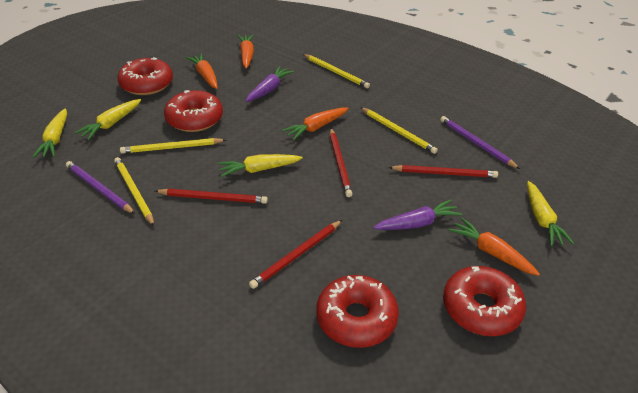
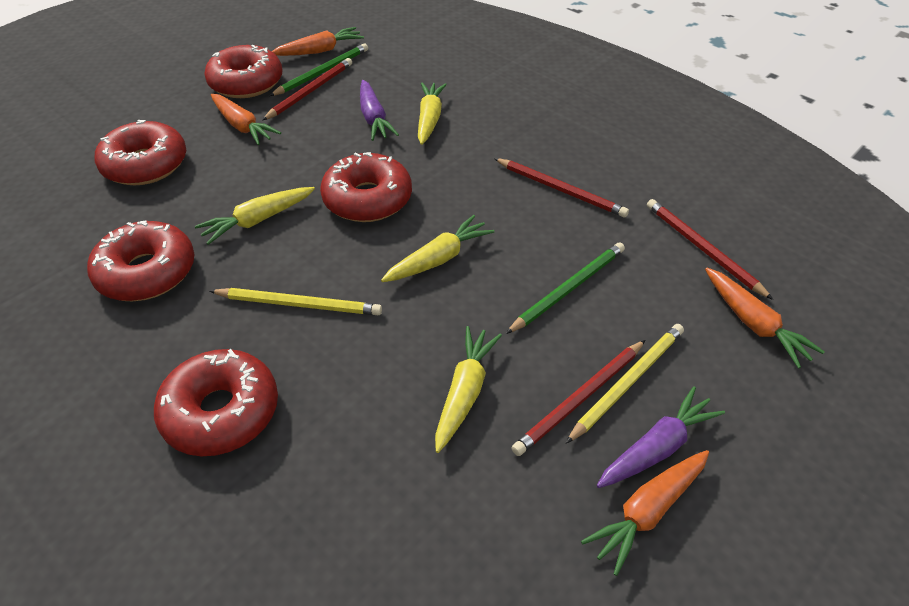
green pencil: none = 0 -> [270,43,368,96] [506,242,625,334] = 2
purple pencil: [66,161,135,214] [440,116,520,169] = 2 -> none = 0
red donut: [117,57,173,95] [164,90,223,132] [316,275,399,348] [443,266,526,336] = 4 -> [87,220,194,301] [95,120,186,185] [154,349,278,456] [205,45,282,98] [320,152,412,222] = 5
yellow pencil: [114,157,154,226] [120,138,226,154] [303,54,370,88] [360,107,438,154] = 4 -> [210,288,382,315] [566,324,684,443] = 2

